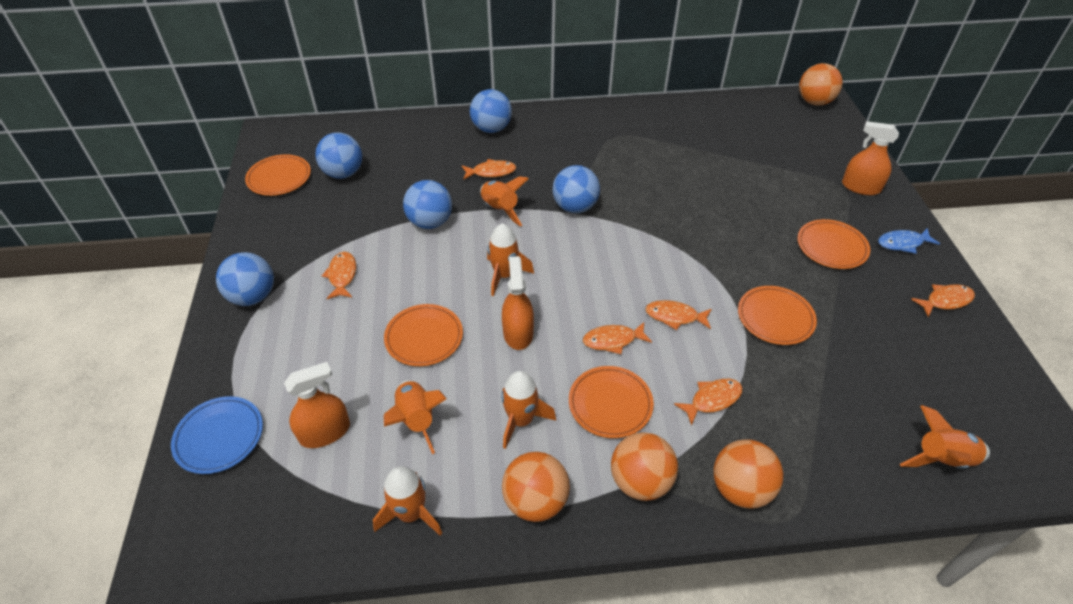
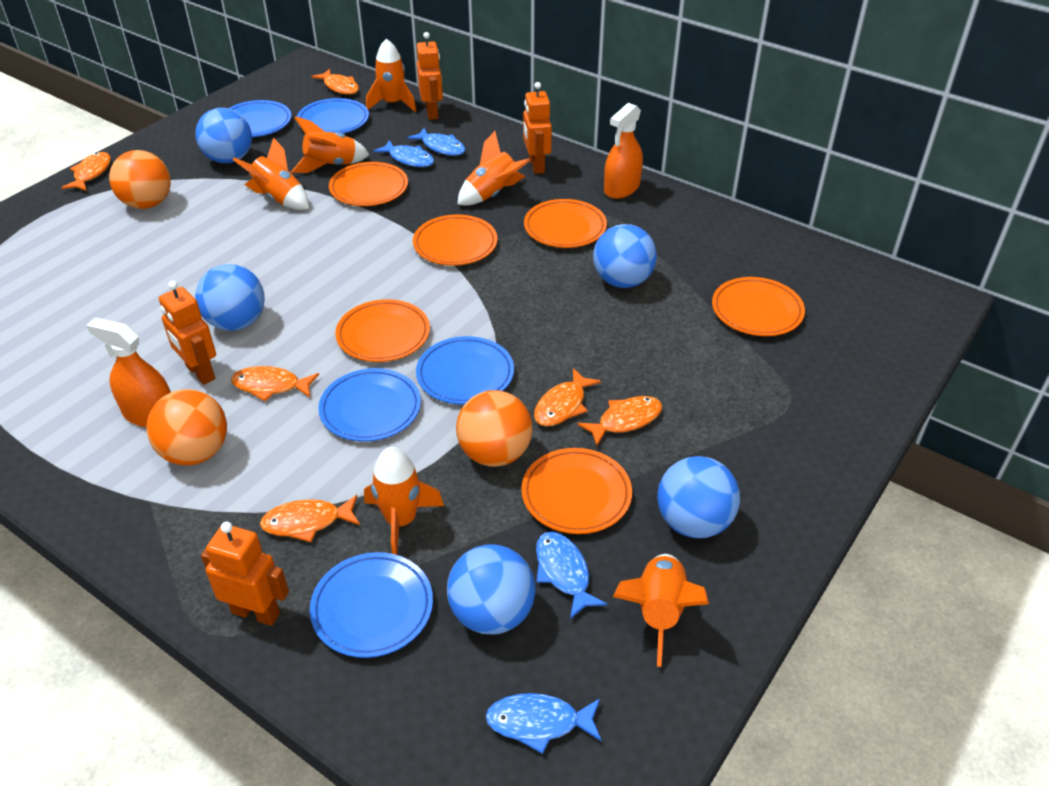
blue fish: [878,228,940,254] = 1 -> [373,140,434,167] [407,128,465,156] [486,693,602,754] [536,532,607,619] = 4
blue plate: [171,396,263,474] = 1 -> [228,100,292,137] [297,98,369,134] [310,552,433,658] [318,368,421,442] [416,336,514,405] = 5
orange ball: [502,452,570,522] [611,432,678,501] [714,440,783,509] [799,63,843,106] = 4 -> [109,150,171,209] [147,389,227,466] [456,390,532,467] = 3
orange plate: [245,154,311,196] [384,304,463,366] [569,366,654,438] [738,286,817,345] [797,219,870,269] = 5 -> [329,162,408,206] [335,299,430,362] [413,214,498,266] [521,448,632,534] [524,199,607,248] [712,277,805,336] = 6
orange robot: none = 0 -> [159,281,216,385] [201,522,289,626] [417,32,443,120] [523,82,552,174] = 4
orange spray bottle: [284,362,350,448] [502,256,534,350] [842,121,899,195] = 3 -> [86,318,171,428] [604,103,643,199] = 2

